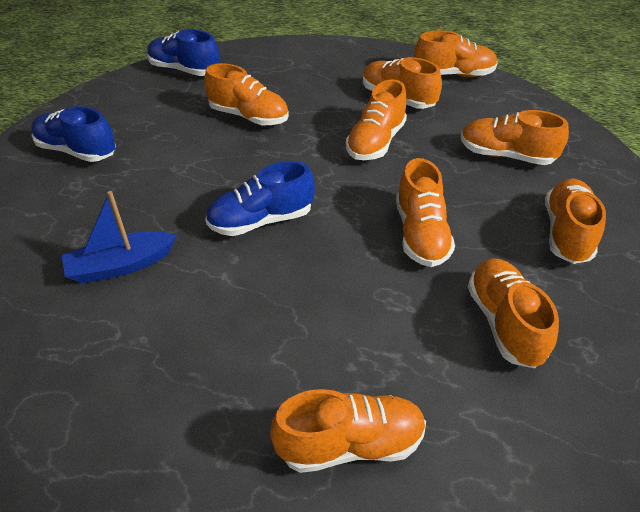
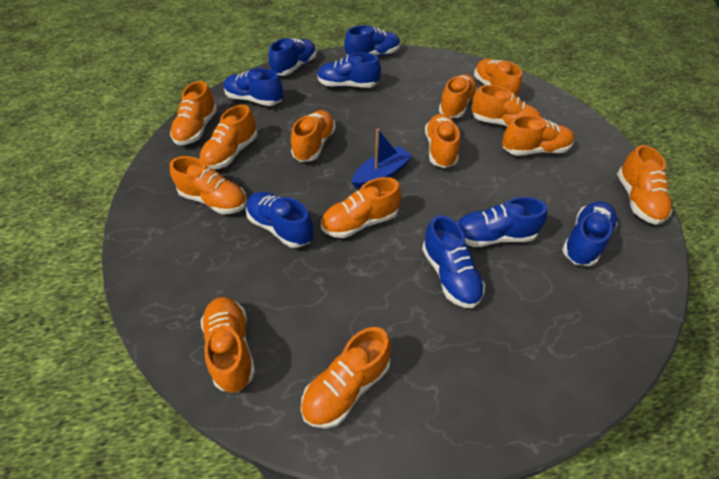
blue shoe: [31,106,116,162] [147,29,220,76] [205,161,315,236] = 3 -> [224,68,283,106] [246,192,314,248] [269,38,317,76] [317,53,381,88] [344,25,400,56] [422,215,485,308] [457,197,547,247] [562,201,618,266] = 8
orange shoe: [204,63,289,125] [270,389,426,473] [346,79,407,160] [363,57,442,109] [396,158,455,267] [414,30,498,77] [461,110,569,165] [468,259,559,368] [545,179,606,264] = 9 -> [170,81,217,145] [170,156,247,214] [200,105,257,169] [201,297,255,393] [291,110,336,162] [301,327,392,428] [321,177,402,238] [425,114,460,168] [439,74,478,118] [471,85,541,127] [474,59,522,97] [502,115,574,156] [617,145,672,225] = 13

